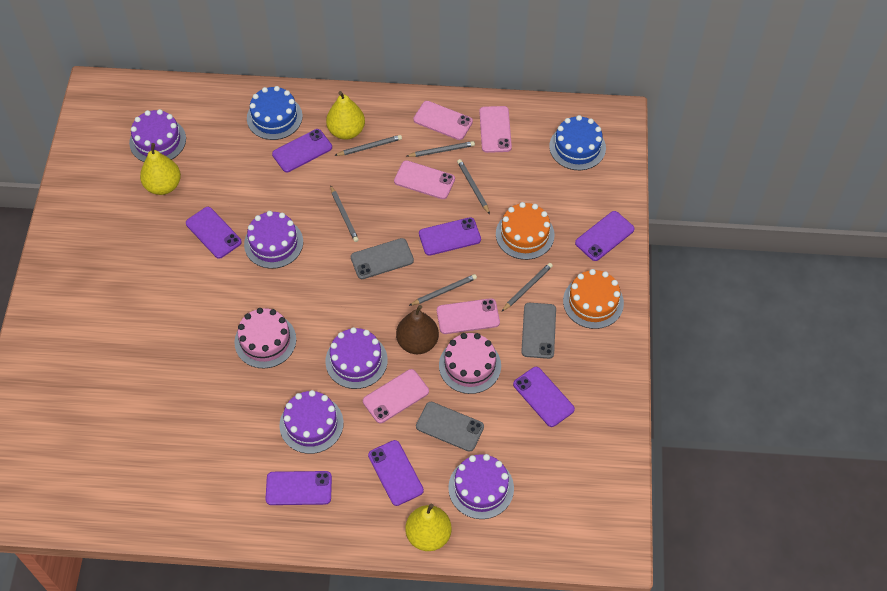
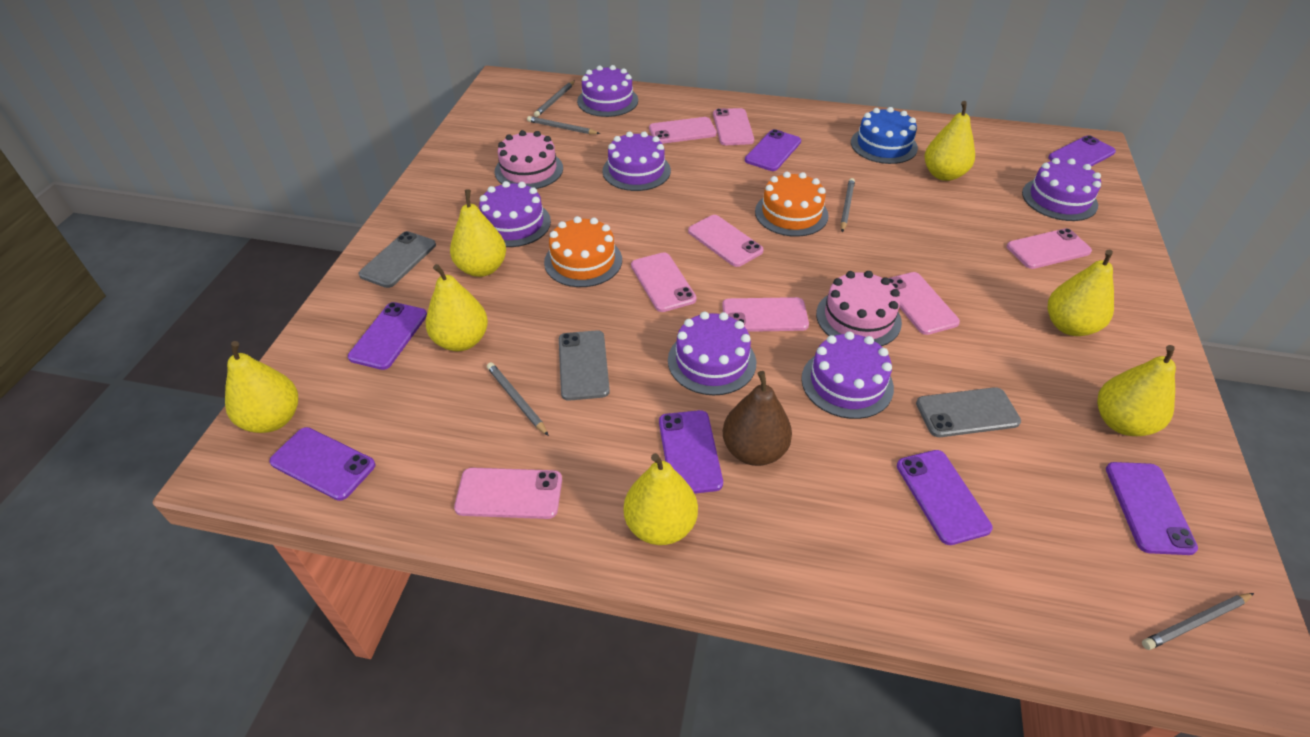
blue cake: [247,86,303,140] [549,115,606,170] = 2 -> [851,107,918,164] = 1
grey pencil: [330,185,359,242] [334,135,402,156] [407,141,475,157] [409,274,477,306] [457,159,490,214] [501,263,553,312] = 6 -> [487,362,549,436] [527,116,600,134] [534,81,575,117] [840,178,855,232] [1142,593,1254,650] = 5
pink phone: [363,369,429,423] [394,160,455,199] [413,101,473,140] [437,298,500,334] [479,106,512,153] = 5 -> [454,467,562,519] [631,252,697,312] [649,117,717,144] [688,215,764,267] [713,108,754,145] [722,297,809,332] [888,272,960,335] [1007,228,1092,269] = 8
purple cake: [129,109,186,162] [244,211,303,269] [280,390,343,454] [325,327,388,389] [448,454,514,519] = 5 -> [479,181,551,247] [577,65,638,117] [602,131,671,191] [668,312,756,395] [801,331,894,419] [1022,158,1101,221] = 6
yellow pear: [140,143,181,195] [326,91,365,140] [405,504,452,551] = 3 -> [225,341,298,433] [426,264,488,351] [450,189,506,277] [624,453,698,545] [924,101,975,181] [1048,249,1114,336] [1097,345,1176,436] = 7

